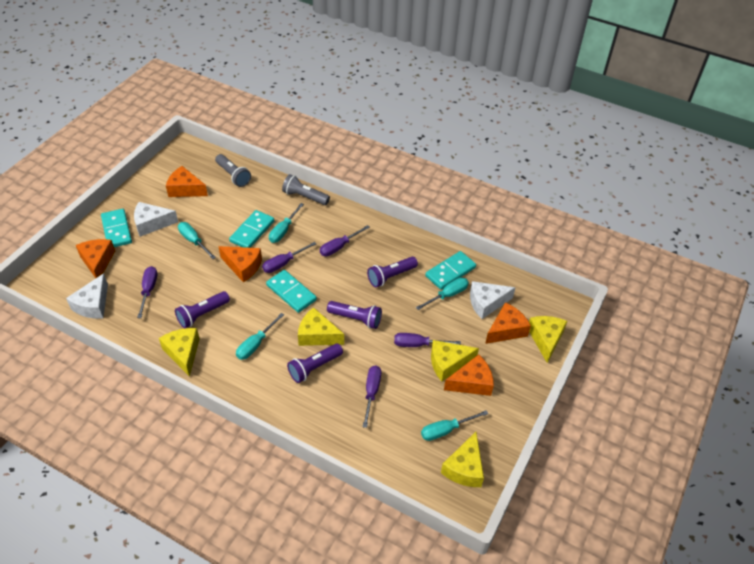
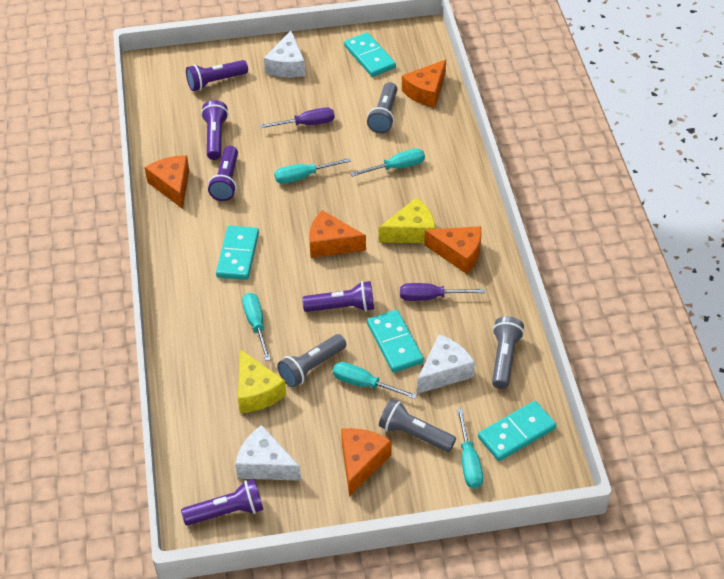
grey flashlight: [215,154,251,187] [282,174,330,205] = 2 -> [277,334,346,388] [367,82,397,133] [379,399,456,452] [492,316,524,389] = 4
purple flashlight: [175,291,230,328] [287,344,343,383] [327,301,382,329] [367,257,418,287] = 4 -> [181,479,263,525] [186,60,248,91] [201,100,229,160] [208,146,238,201] [302,281,374,312] = 5
purple screwdriver: [137,266,157,318] [262,242,316,273] [320,225,370,256] [363,366,381,428] [394,333,461,347] = 5 -> [260,107,335,128] [400,283,485,301] = 2
yellow cheese: [159,328,200,377] [298,307,344,346] [431,340,479,381] [441,432,484,487] [529,316,567,363] = 5 -> [238,349,286,413] [379,198,435,243] = 2

